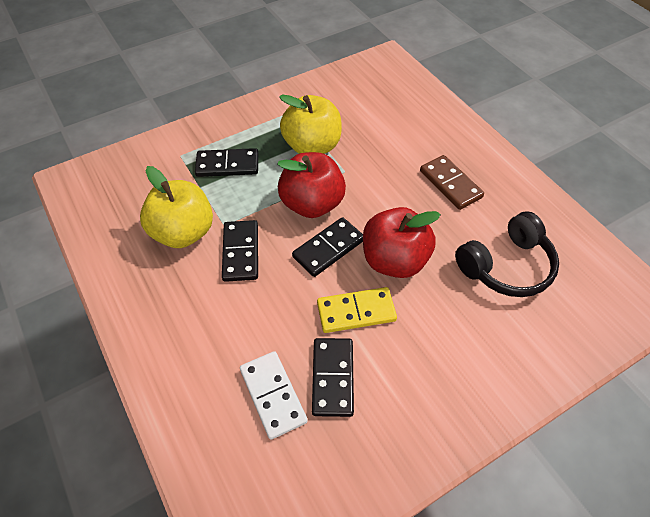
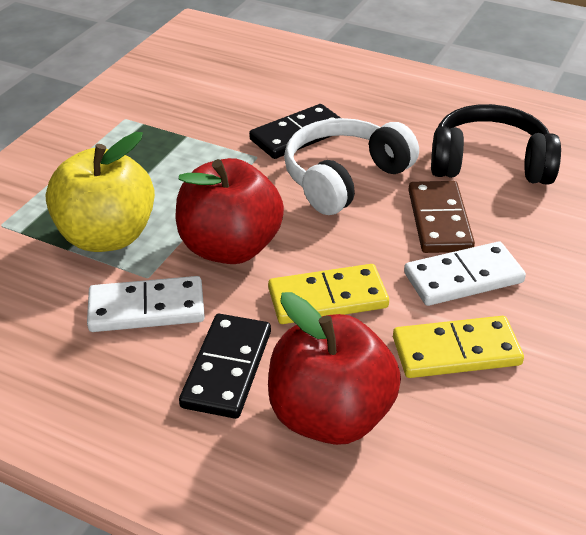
black domino: [195,148,258,177] [222,220,258,282] [292,217,363,277] [312,338,354,417] = 4 -> [179,314,271,419] [249,104,341,159] = 2
white domino: [240,351,308,440] = 1 -> [87,276,205,332] [404,242,526,306] = 2
white headphones: none = 0 -> [284,118,419,215] = 1
yellow apple: [140,166,213,248] [279,95,342,154] = 2 -> [46,132,155,252] = 1
yellow domino: [317,287,397,333] = 1 -> [268,264,389,324] [393,316,524,378] = 2

